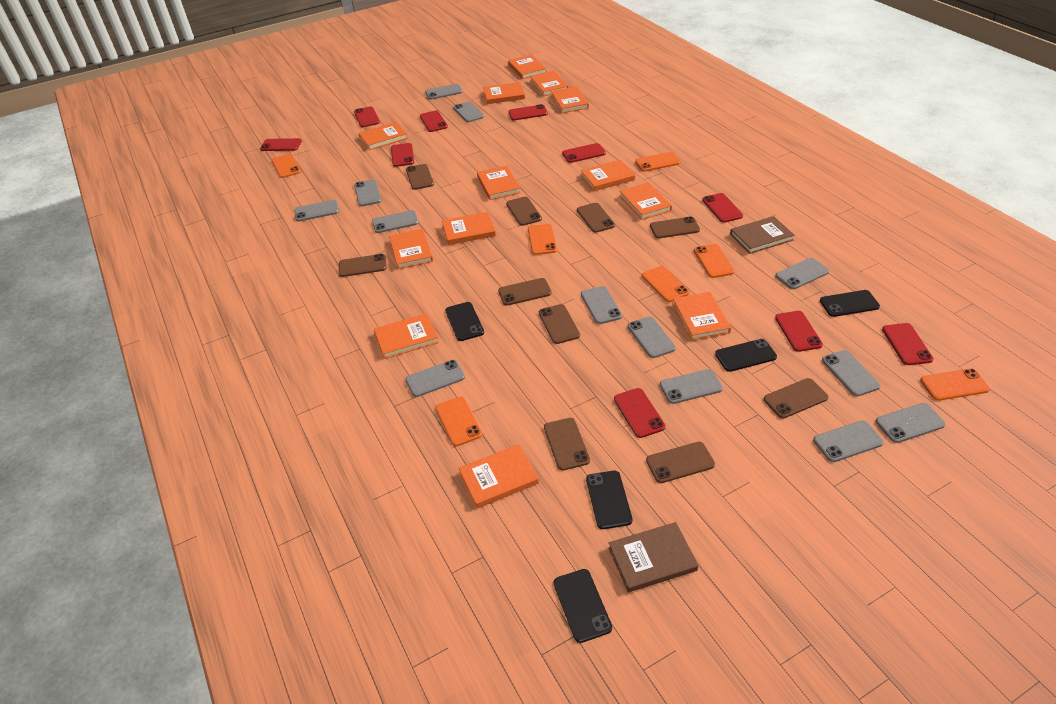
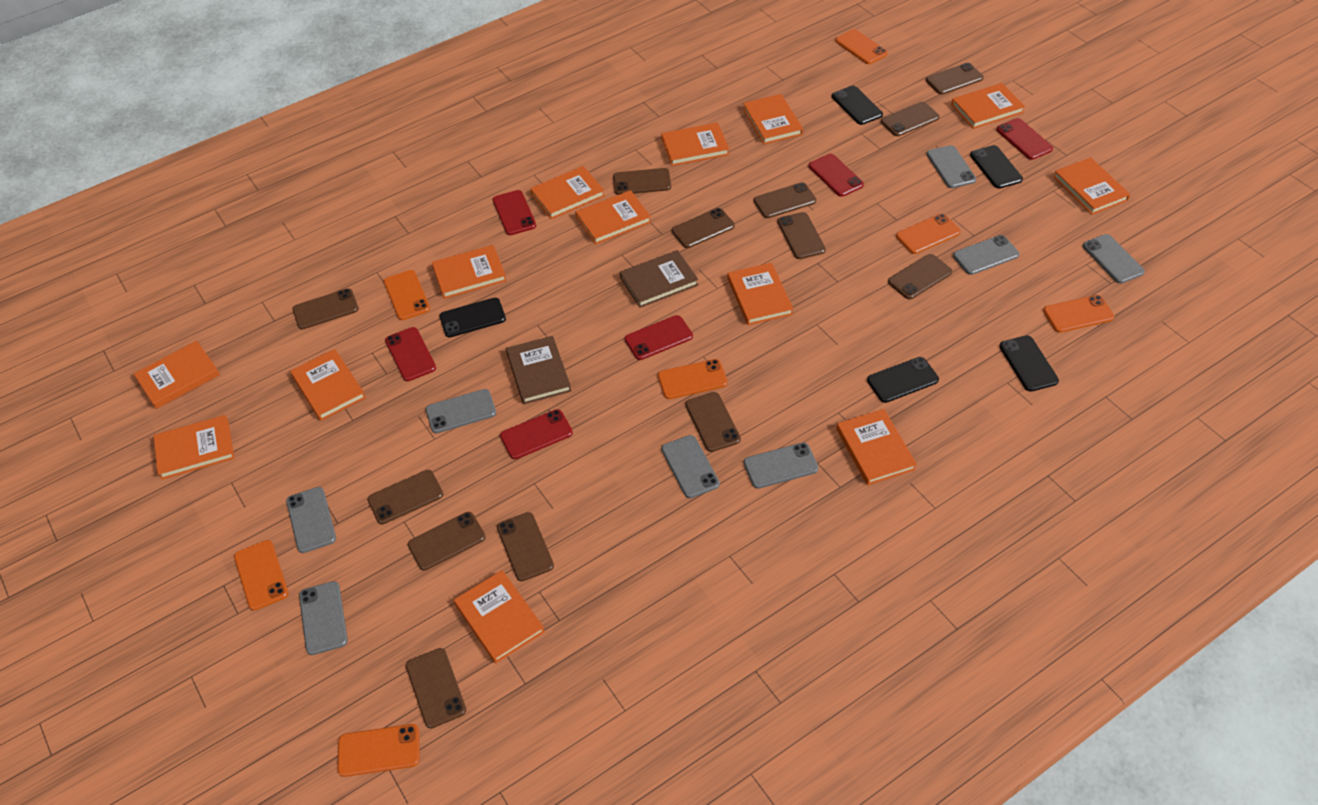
brown phone: [339,254,387,277] [406,164,434,190] [498,278,552,306] [506,197,542,226] [539,304,580,344] [544,418,590,471] [577,203,615,233] [646,442,715,483] [650,216,700,238] [764,378,828,419] = 10 -> [292,288,359,329] [367,470,443,524] [406,648,466,728] [408,512,486,571] [497,512,554,581] [613,168,671,195] [672,208,735,248] [685,392,741,452] [754,182,816,218] [777,212,826,259] [881,102,940,136] [888,254,952,299] [926,63,984,94] = 13
grey phone: [294,200,339,222] [354,179,382,206] [372,210,419,233] [405,360,465,397] [425,84,463,100] [453,102,485,122] [581,286,622,324] [628,316,676,358] [660,369,723,404] [775,258,829,289] [813,420,884,462] [822,350,880,396] [876,403,946,443] = 13 -> [286,487,336,553] [299,581,348,655] [426,389,496,434] [661,435,720,498] [744,442,819,489] [927,145,976,188] [953,235,1019,275] [1083,234,1145,283] = 8
red phone: [260,138,302,151] [354,106,380,127] [391,143,414,167] [420,110,448,132] [509,104,548,120] [562,143,606,163] [614,388,666,438] [702,193,743,223] [775,311,823,352] [882,323,934,365] = 10 -> [385,327,436,381] [493,190,536,235] [500,409,573,459] [624,315,693,360] [809,154,864,197] [996,118,1053,160] = 6

